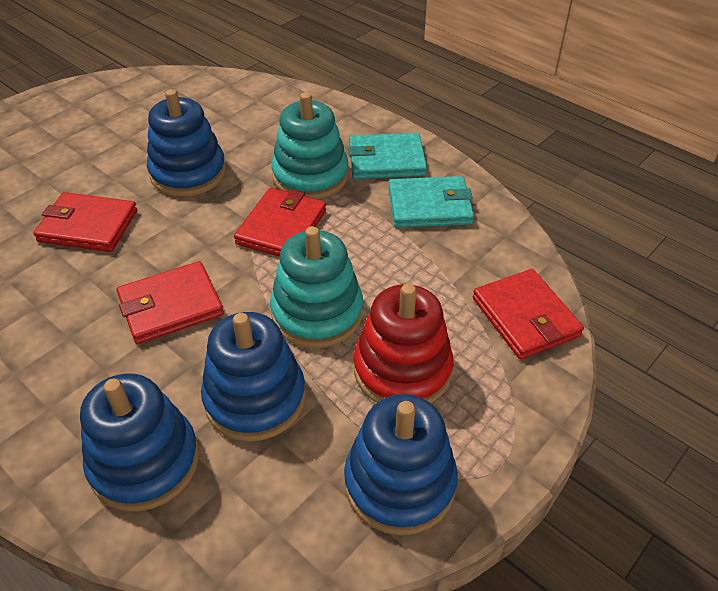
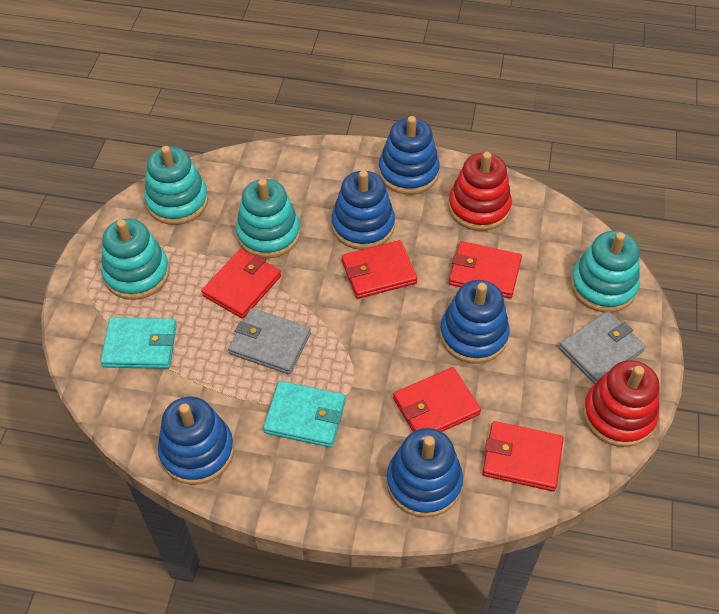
blue stacking toy: [80,373,199,512] [147,89,226,197] [201,312,306,441] [344,394,458,535] = 4 -> [158,397,234,485] [332,170,395,250] [379,116,440,195] [386,428,463,518] [440,280,510,364] = 5
grey wallet: none = 0 -> [228,308,311,374] [559,311,646,384] = 2
red stacking toy: [354,284,453,403] = 1 -> [448,152,512,231] [583,360,659,447] = 2
red wallet: [33,192,137,252] [117,261,224,344] [234,188,326,257] [473,269,584,360] = 4 -> [201,249,281,319] [342,240,417,299] [393,367,481,432] [449,241,522,299] [482,421,564,491] = 5
turquoise stacking toy: [270,226,363,348] [271,92,349,199] = 2 -> [101,218,170,300] [144,146,208,225] [236,179,300,259] [570,231,640,313] = 4

